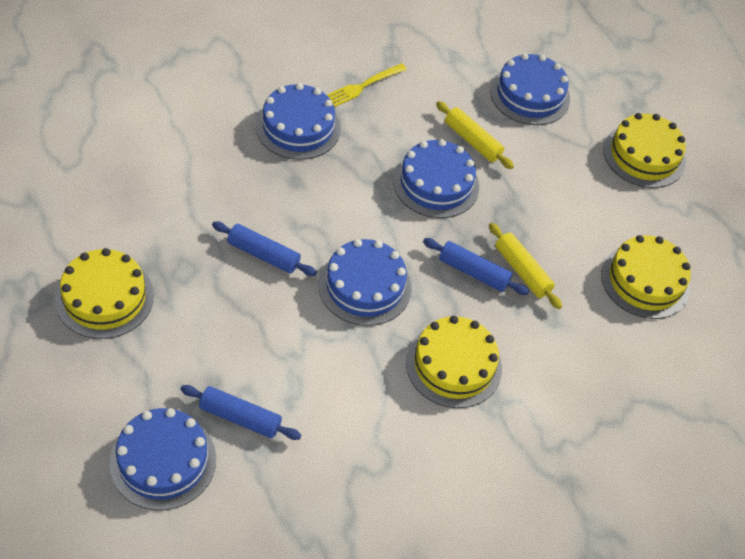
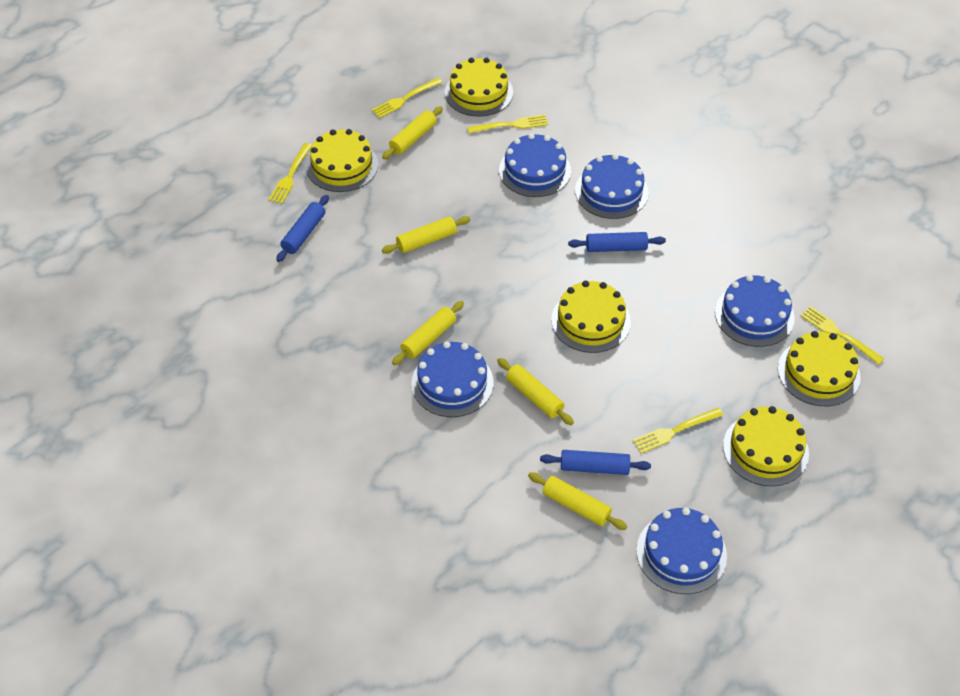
yellow cake: [55,248,154,339] [406,316,502,408] [601,235,691,319] [603,113,686,188] = 4 -> [306,129,378,192] [445,58,513,117] [551,281,631,353] [723,406,809,486] [778,331,861,406] = 5
yellow fork: [327,63,407,107] = 1 -> [269,143,312,204] [372,78,442,118] [467,115,548,133] [633,408,723,453] [801,306,884,365] = 5
yellow rolling pin: [436,101,514,169] [489,223,562,309] = 2 -> [382,106,443,159] [382,216,471,254] [392,301,464,365] [497,358,574,425] [528,472,627,530] = 5

